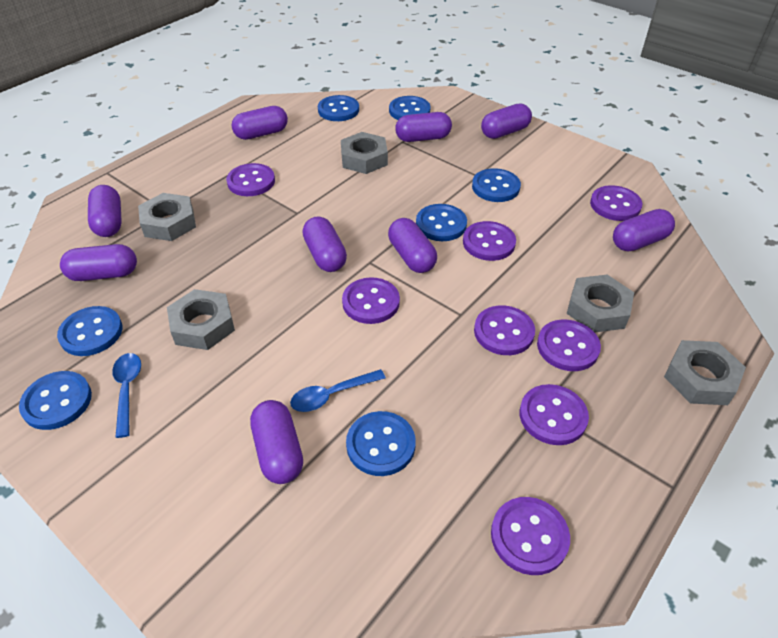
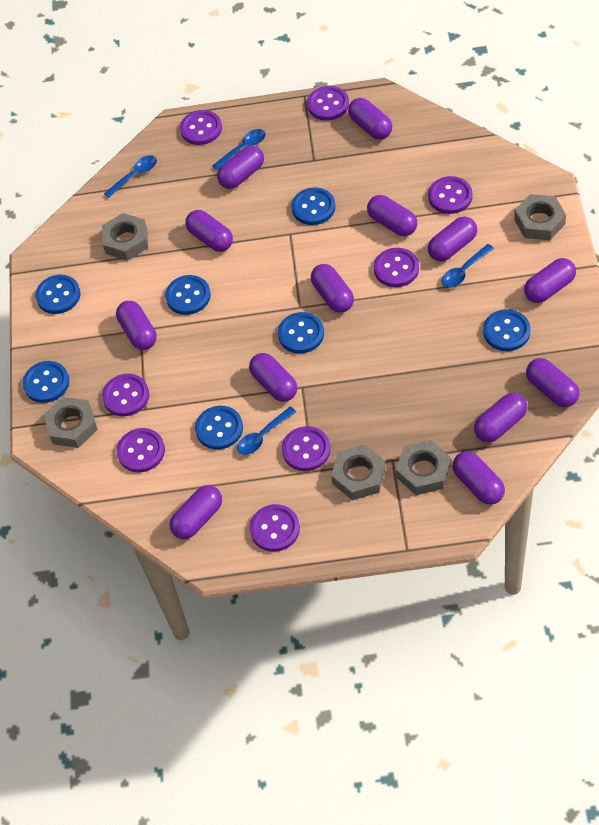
blue spoon: [112,353,141,438] [290,369,386,412] = 2 -> [104,155,157,198] [212,129,266,170] [237,406,296,455] [442,244,494,288] = 4
purple capsule: [60,244,137,281] [88,185,122,237] [232,106,288,140] [250,400,303,484] [303,216,347,272] [388,218,437,273] [395,112,452,142] [481,103,532,139] [613,209,675,252] = 9 -> [116,301,157,350] [170,485,222,539] [185,210,233,252] [217,145,264,189] [249,353,297,402] [311,264,354,313] [348,98,392,140] [367,195,417,236] [428,216,477,261] [452,451,505,505] [474,393,527,443] [524,258,576,303] [526,358,579,407] = 13

